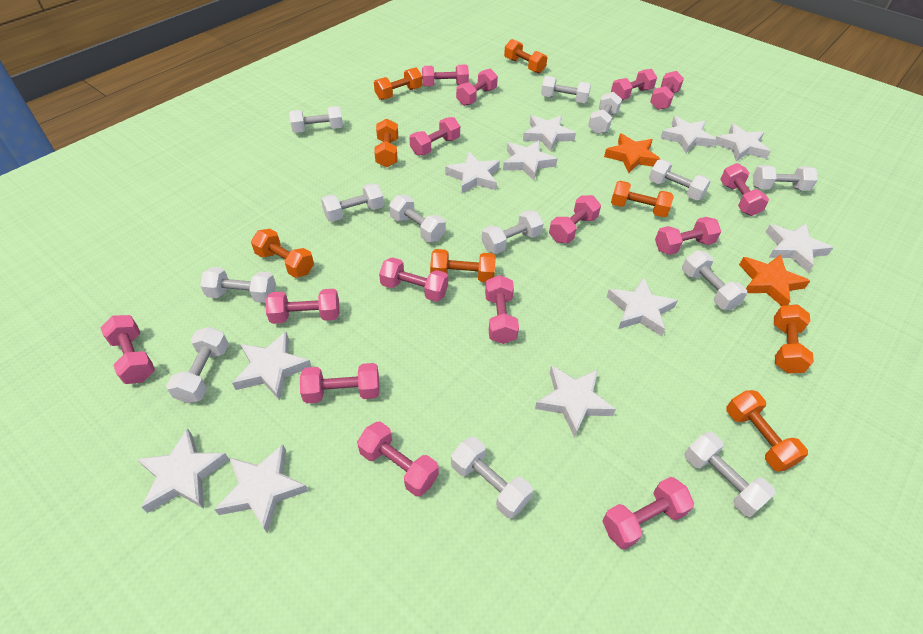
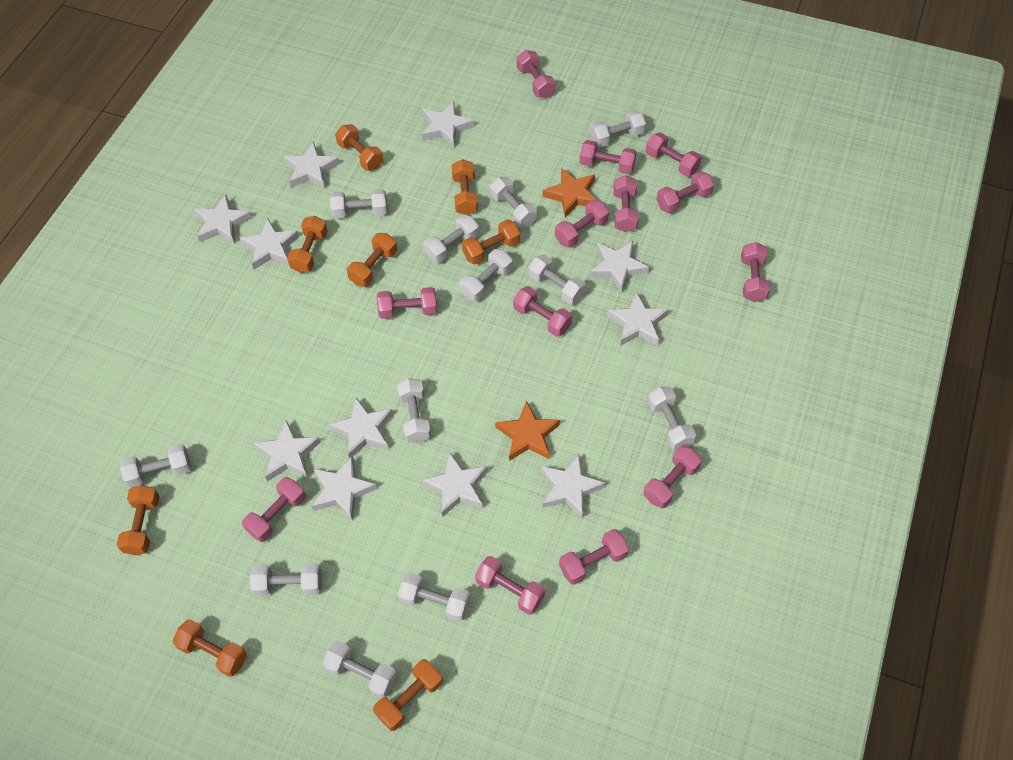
pink dumbbell: [101,315,155,384] [266,289,339,324] [300,363,379,403] [357,421,439,497] [379,257,448,302] [409,117,460,155] [422,65,469,86] [456,68,498,106] [485,275,519,344] [549,195,601,243] [603,477,694,550] [611,69,657,100] [650,71,684,110] [655,217,721,255] [720,163,769,216] = 15 -> [242,477,306,542] [377,287,437,319] [475,556,545,615] [513,286,572,337] [517,50,555,98] [555,200,609,248] [559,529,629,585] [579,140,636,174] [613,175,639,232] [644,446,701,508] [646,132,702,177] [656,171,714,213] [741,242,770,302] = 13
white dumbbell: [166,327,229,403] [200,267,276,303] [289,106,343,133] [321,183,384,222] [389,195,446,242] [451,437,533,518] [482,210,544,254] [541,76,591,103] [588,92,622,134] [649,159,711,200] [682,250,747,310] [684,432,776,517] [753,165,818,191] = 13 -> [120,444,191,488] [250,563,322,596] [322,641,397,698] [330,189,387,218] [397,378,431,443] [398,572,470,622] [423,214,479,263] [459,249,513,301] [490,177,537,228] [529,255,586,305] [590,110,646,147] [647,387,696,450] = 12

